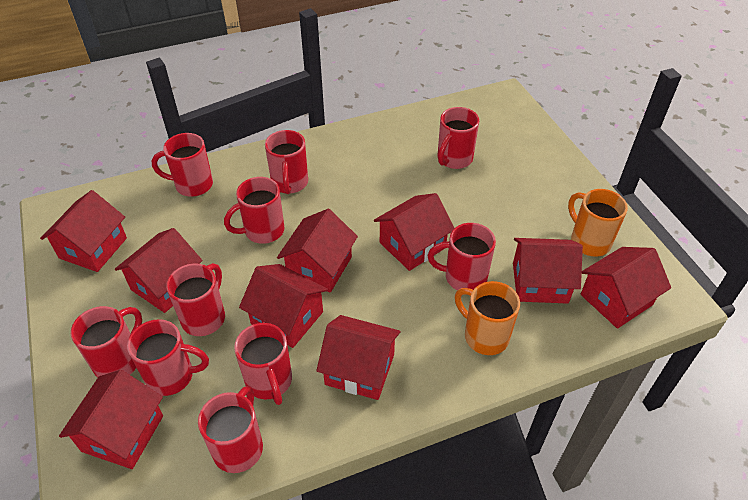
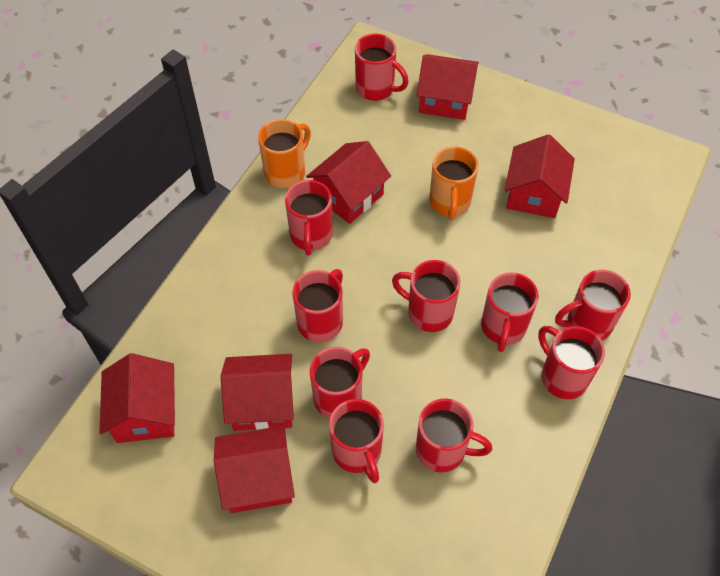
red house: [40,190,127,272] [59,370,163,469] [115,228,203,313] [239,264,328,348] [277,209,358,293] [316,315,400,400] [374,193,454,271] [513,238,583,304] [580,247,671,329] = 9 -> [99,353,175,443] [214,426,295,513] [221,354,294,431] [306,141,391,224] [417,54,479,120] [504,134,575,218] = 6

